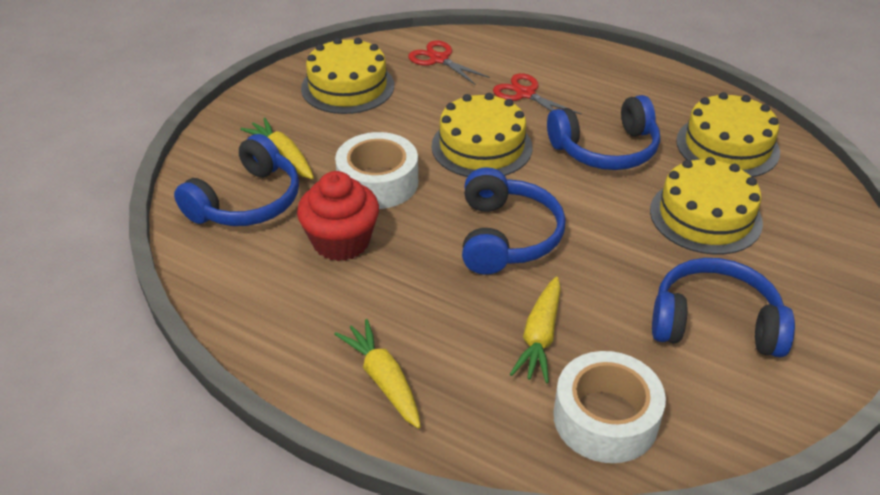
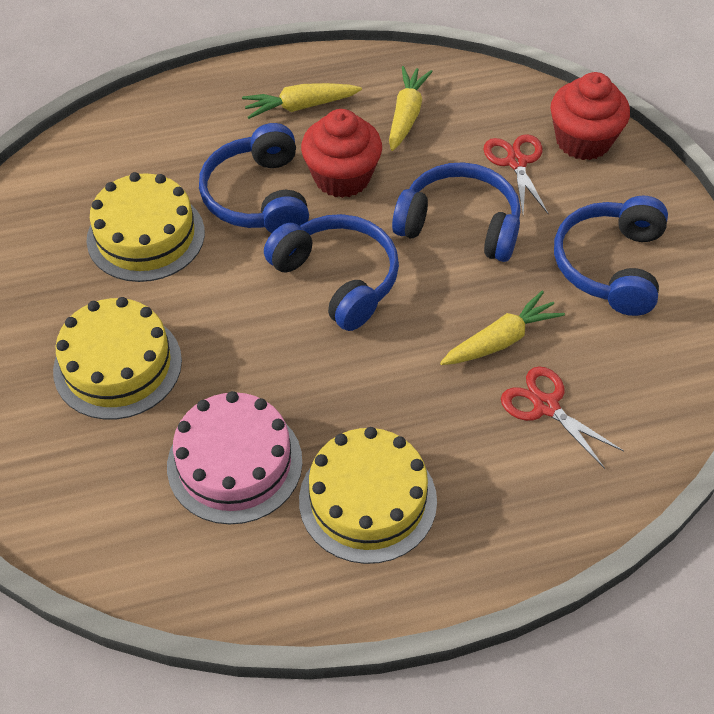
pink cake: none = 0 -> [167,391,302,524] = 1
red cupcake: [297,171,379,261] = 1 -> [301,109,382,198] [550,72,630,160] = 2
white tape: [335,132,418,209] [553,351,666,463] = 2 -> none = 0
yellow cake: [301,38,394,114] [431,93,532,177] [650,157,763,255] [676,92,780,177] = 4 -> [53,297,182,419] [87,172,205,282] [299,427,437,564] = 3

